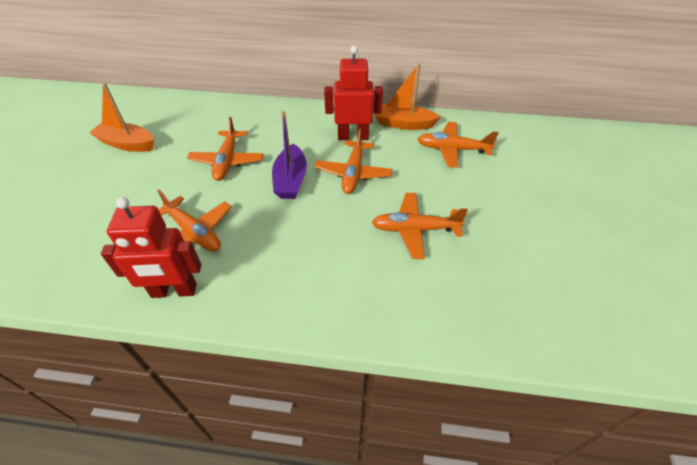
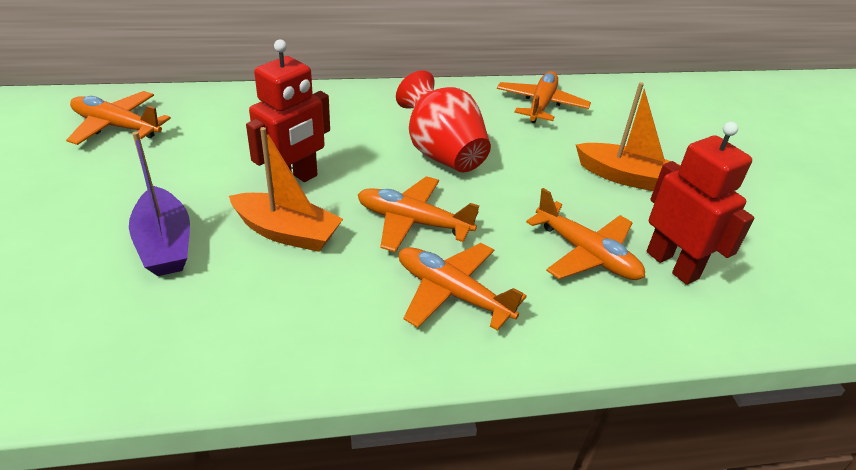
red vase: none = 0 -> [396,70,491,172] = 1

